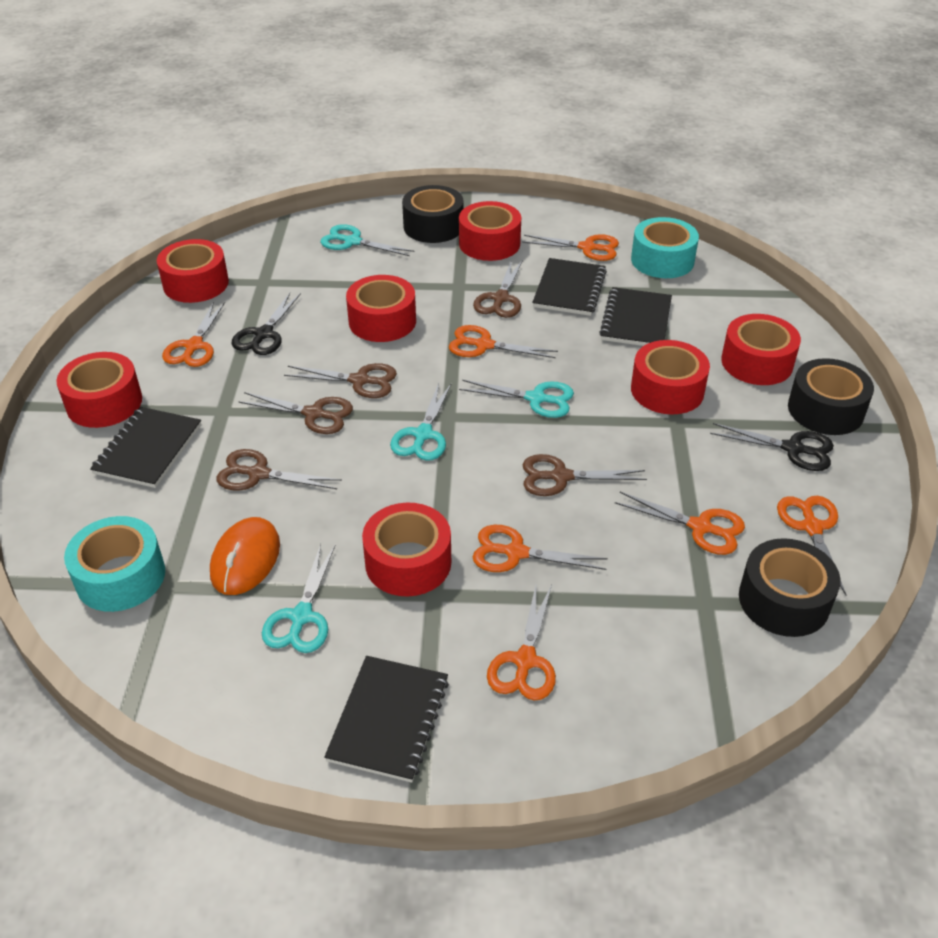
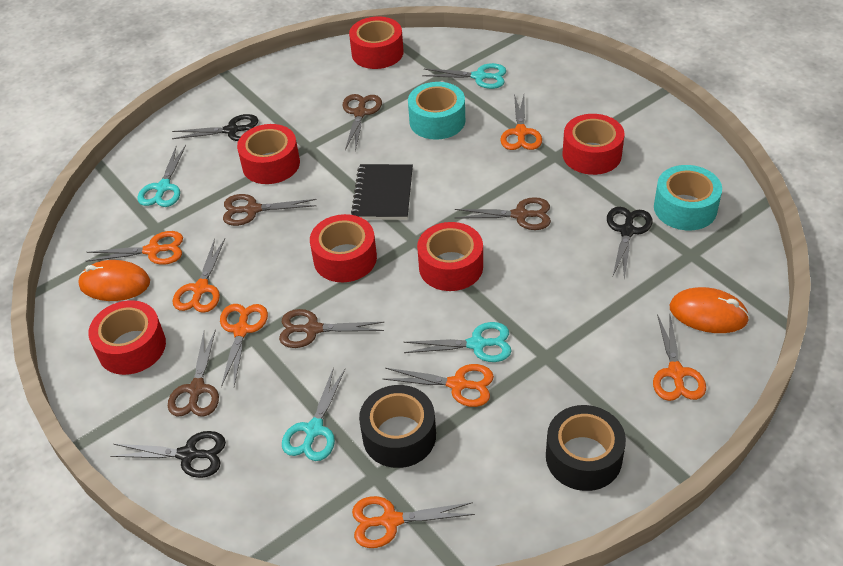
black notebook: [90,407,201,488] [324,656,449,783] [532,258,607,316] [599,287,672,346] = 4 -> [351,164,413,220] = 1
black scissors: [231,293,301,355] [710,423,834,471] = 2 -> [110,431,226,478] [172,114,258,141] [607,207,652,279] = 3
black tape: [402,185,464,243] [739,538,841,637] [788,358,874,435] = 3 -> [359,385,436,468] [546,405,626,491] = 2
orange mouse: [210,517,280,595] = 1 -> [78,260,150,301] [670,287,750,333] = 2
red tape: [56,352,142,428] [157,239,229,303] [346,275,416,342] [362,503,451,596] [459,201,521,261] [631,340,710,415] [721,314,801,385] = 7 -> [88,300,166,375] [237,124,300,184] [310,214,377,282] [349,17,404,69] [417,222,483,291] [563,114,625,175] = 6

